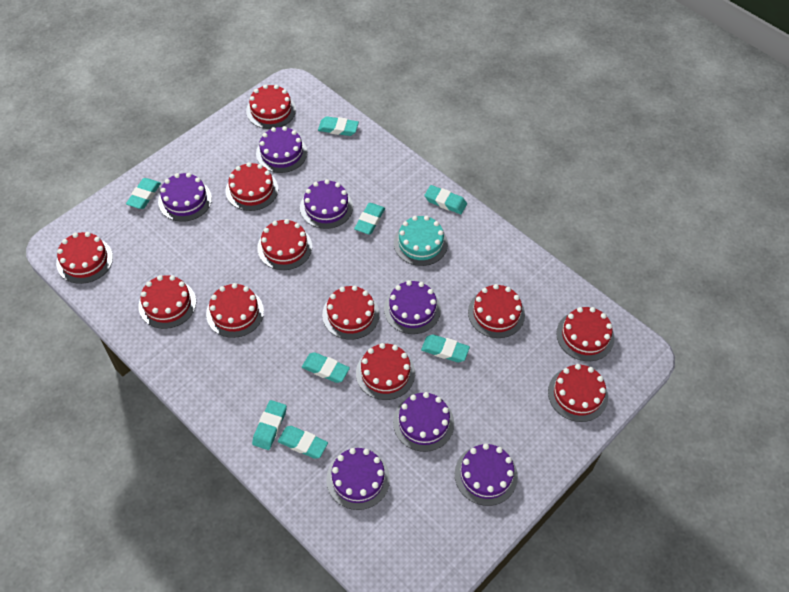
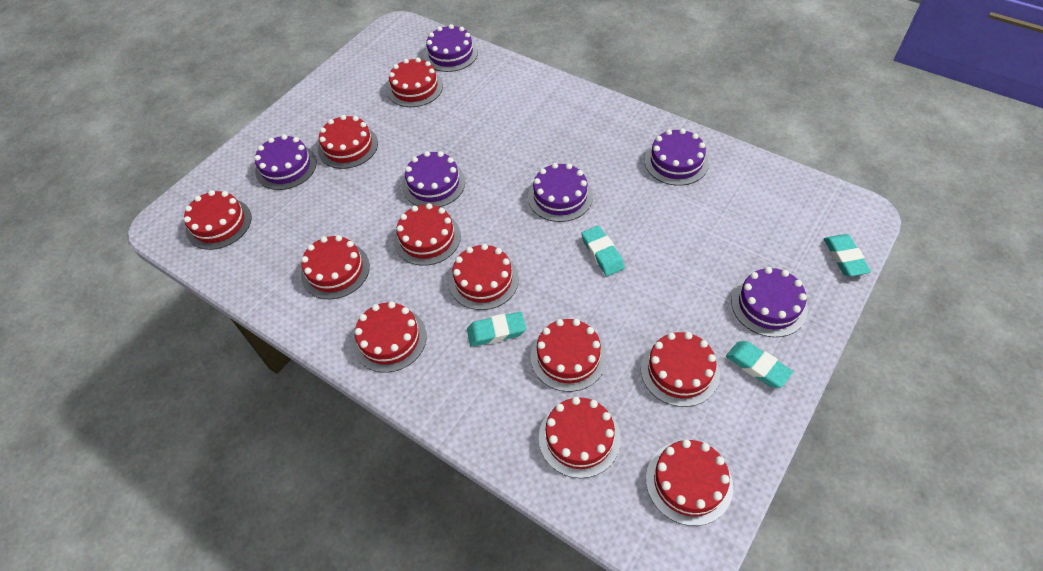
purple cake: [158,173,212,222] [256,126,307,173] [300,179,353,229] [326,448,390,510] [384,280,441,334] [393,392,454,452] [455,443,518,506] = 7 -> [254,134,317,190] [402,151,465,207] [424,24,478,72] [528,163,593,222] [645,128,709,186] [731,267,808,337] = 6
turquoise cake: [394,216,448,266] = 1 -> none = 0
turquoise eraser: [126,178,161,209] [252,400,287,450] [278,426,328,459] [302,352,350,383] [318,116,359,136] [354,203,385,234] [421,335,470,362] [424,185,467,214] = 8 -> [467,312,526,347] [581,226,625,276] [726,341,793,388] [824,234,871,276] = 4

